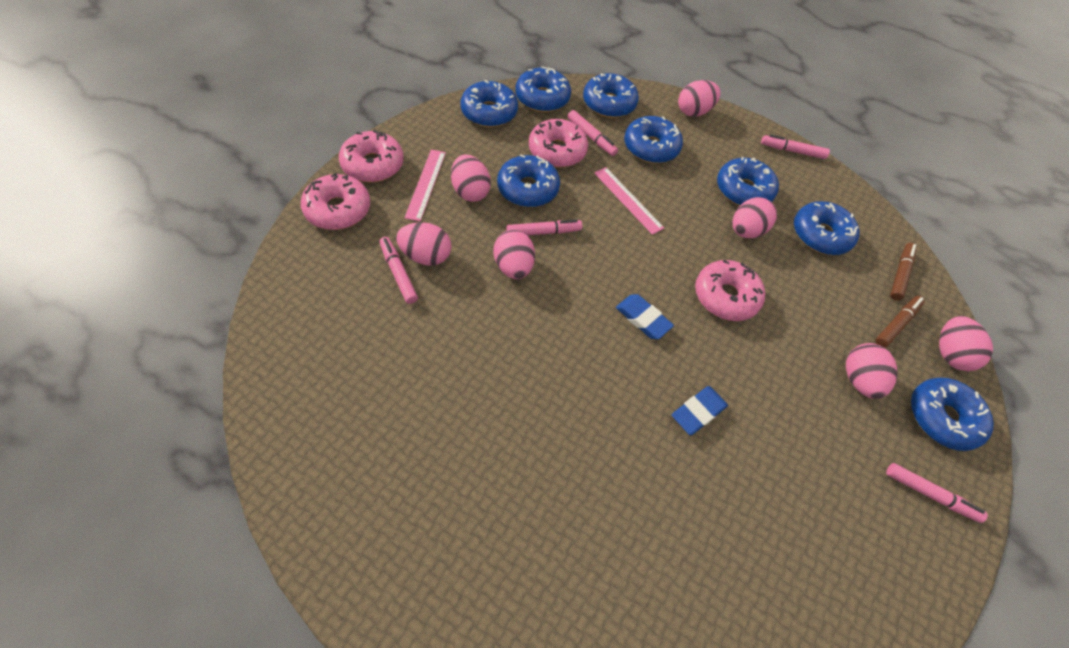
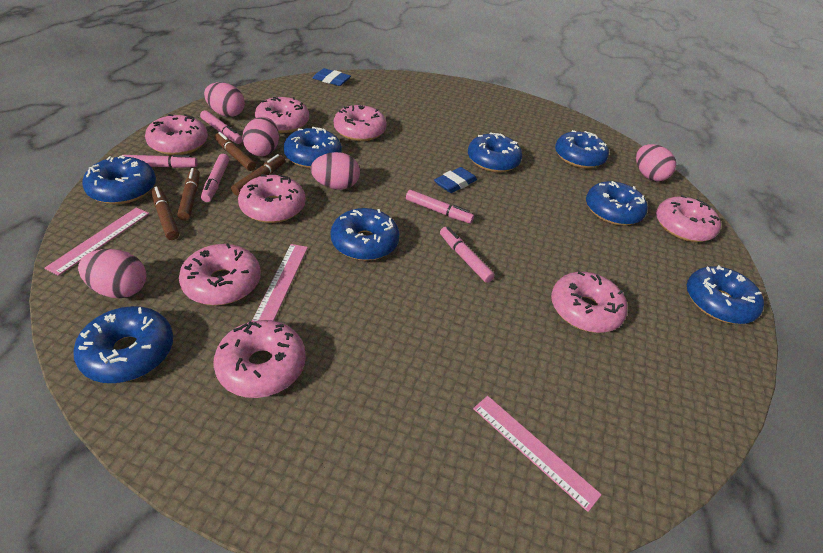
brown marker: [876,296,925,348] [890,243,917,301] = 2 -> [152,187,179,240] [177,168,200,221] [214,132,256,171] [231,154,285,196] = 4
pink donut: [301,173,370,230] [339,130,404,182] [529,119,588,167] [695,260,765,321] = 4 -> [145,114,208,155] [179,243,261,305] [213,320,306,398] [238,174,306,223] [255,97,309,133] [334,105,387,141] [551,271,628,333] [656,195,721,242] = 8
pink egg: [396,222,452,266] [451,154,491,202] [493,230,535,279] [678,80,721,117] [733,197,777,238] [846,343,897,399] [939,316,993,371] = 7 -> [78,249,146,298] [204,82,245,117] [242,117,279,156] [310,152,360,190] [636,144,676,181] = 5
pink ruler: [404,149,446,221] [594,167,664,235] = 2 -> [44,207,149,276] [251,244,308,322] [473,396,602,512] = 3

